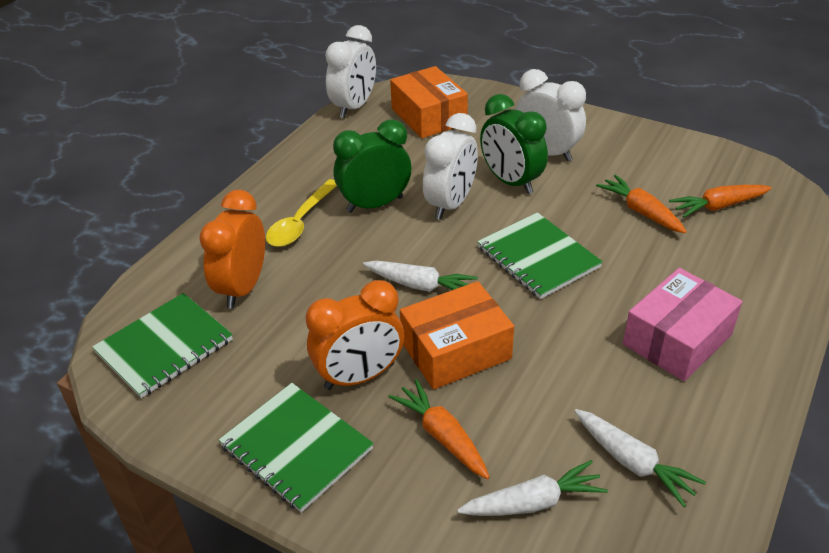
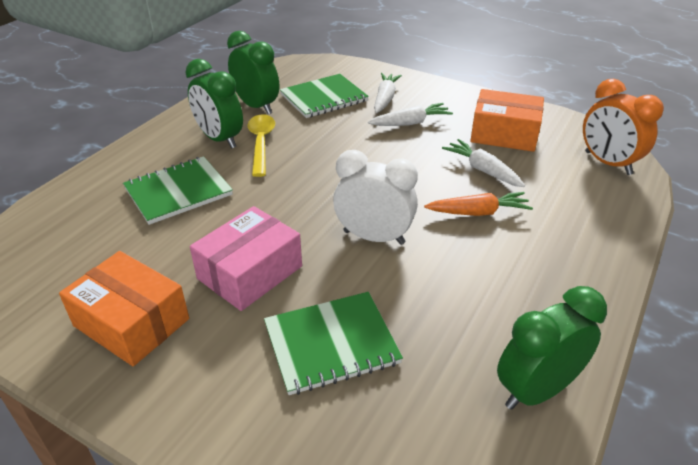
green clock: [333,119,411,213] [480,94,548,194] = 2 -> [185,59,243,149] [227,31,279,114] [497,286,607,410] = 3
orange carrot: [388,379,490,479] [596,175,687,233] [669,185,772,218] = 3 -> [424,192,533,216] = 1
orange clock: [199,190,265,309] [306,280,404,390] = 2 -> [583,79,664,175] = 1
white clock: [325,25,376,118] [423,113,478,220] [515,69,586,162] = 3 -> [333,150,418,245] = 1

